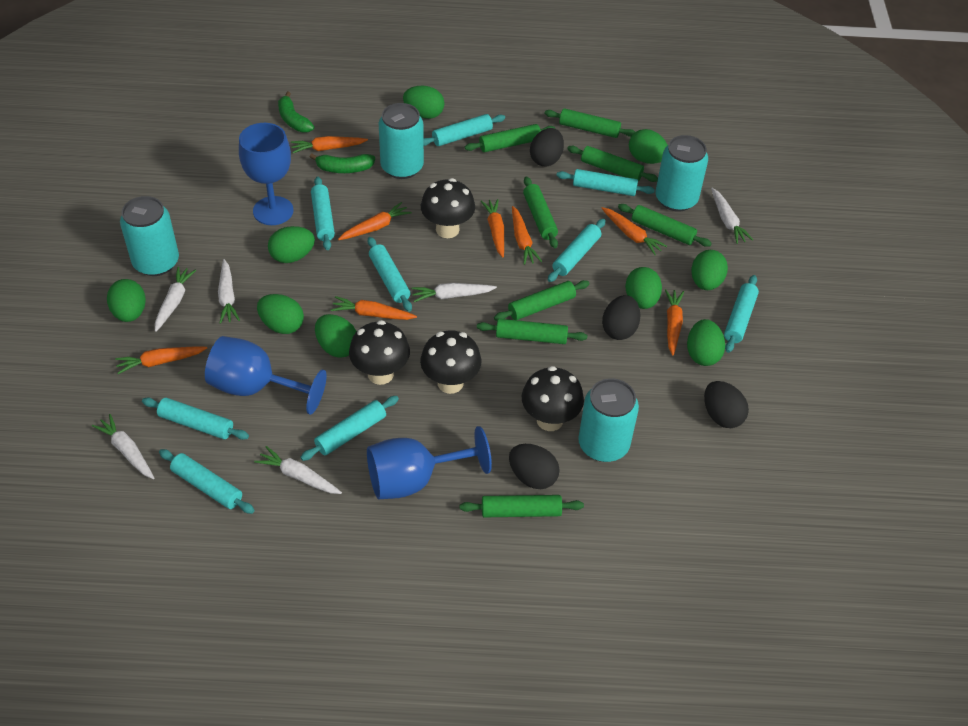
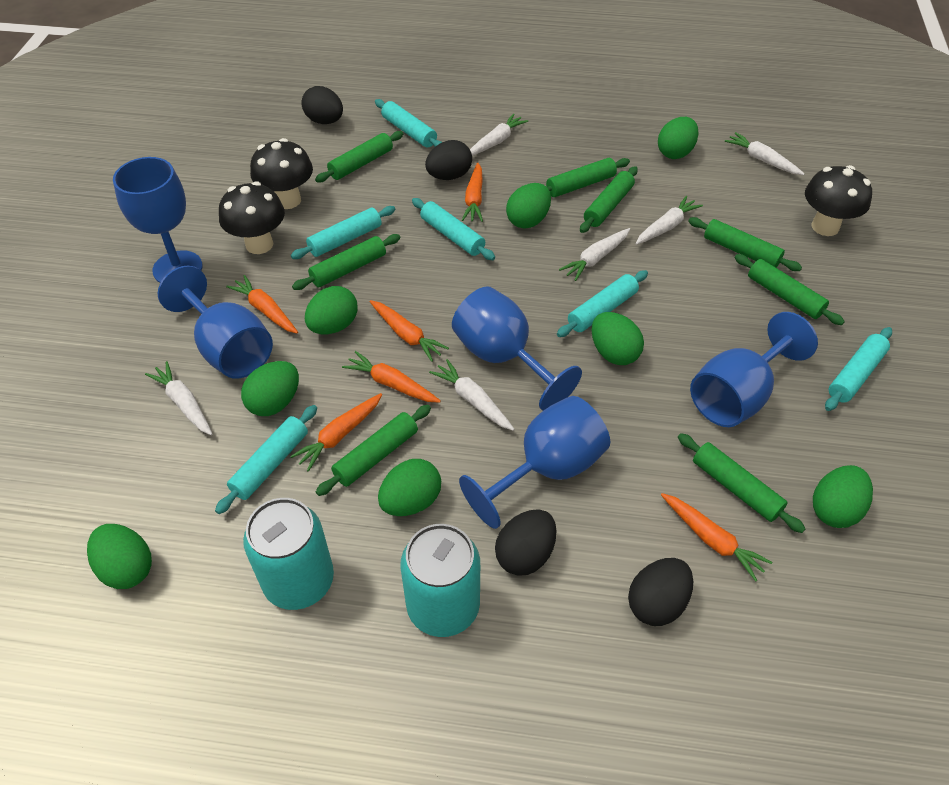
black mushroom: [349,320,410,385] [420,330,481,394] [421,178,475,238] [522,366,584,431] = 4 -> [219,182,285,254] [250,138,313,209] [805,165,872,236] = 3
blue goblet: [205,336,327,415] [239,123,293,225] [367,426,492,499] = 3 -> [113,157,203,283] [158,266,273,379] [452,286,582,411] [459,396,610,529] [690,312,818,427] = 5
green banana: [278,92,314,132] [310,154,375,173] = 2 -> none = 0
green egg: [107,279,146,322] [257,294,304,334] [268,226,315,263] [315,314,357,358] [403,86,444,119] [625,267,662,309] [629,129,668,164] [687,319,725,366] [691,250,728,290] = 9 -> [87,524,152,589] [241,361,299,416] [305,286,358,334] [378,459,441,516] [506,183,551,229] [591,312,644,365] [658,117,699,159] [813,465,873,528] = 8
orange carrot: [115,346,207,374] [291,136,368,153] [331,296,417,320] [338,202,412,240] [481,199,504,258] [512,206,542,265] [601,207,667,255] [665,289,684,356] = 8 -> [226,275,298,334] [290,393,382,472] [342,351,441,403] [369,300,449,362] [462,163,483,222] [661,493,772,582] = 6
turquoise can: [120,196,179,276] [379,103,424,179] [578,378,639,462] [656,135,708,212] = 4 -> [243,498,334,610] [400,524,480,637] = 2
turquoise rolling pin: [142,398,249,440] [159,449,255,514] [300,396,399,461] [311,177,335,250] [368,237,412,312] [424,114,505,146] [548,219,606,282] [556,169,655,196] [724,275,759,353] = 9 -> [215,405,317,514] [291,206,395,259] [375,99,442,147] [412,198,495,260] [557,270,648,337] [825,327,892,411] = 6

